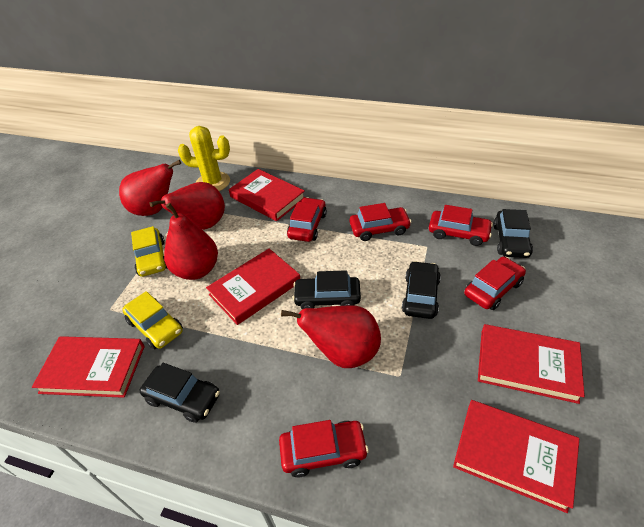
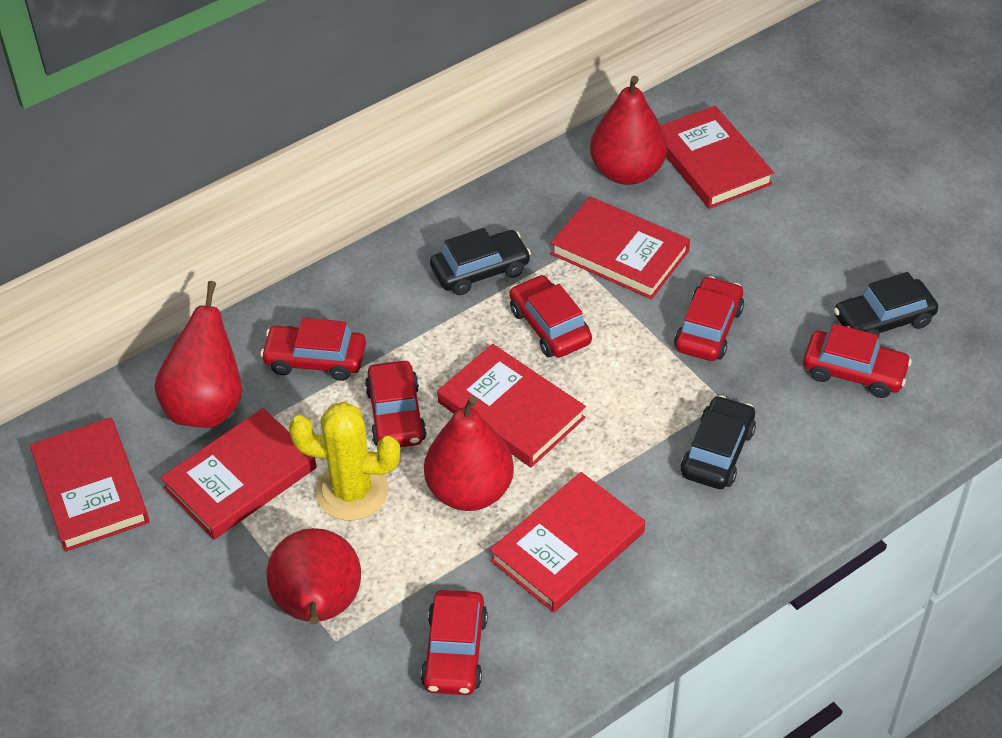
black car: [140,363,220,423] [293,270,361,309] [402,261,441,319] [493,209,533,258] = 4 -> [430,228,531,295] [681,395,756,489] [834,272,938,338] = 3
red book: [32,336,145,398] [206,248,300,325] [229,169,305,221] [453,400,579,513] [478,324,585,404] = 5 -> [30,418,149,552] [160,408,317,540] [437,344,586,467] [490,472,645,613] [551,197,690,299] [661,106,774,209] = 6
red car: [279,420,369,477] [287,197,327,242] [350,203,411,241] [429,205,493,246] [464,256,526,310] = 5 -> [260,318,366,381] [365,361,427,447] [421,590,488,695] [509,275,592,358] [674,276,744,361] [803,324,912,398] = 6
yellow car: [122,291,183,349] [131,226,167,277] = 2 -> none = 0

